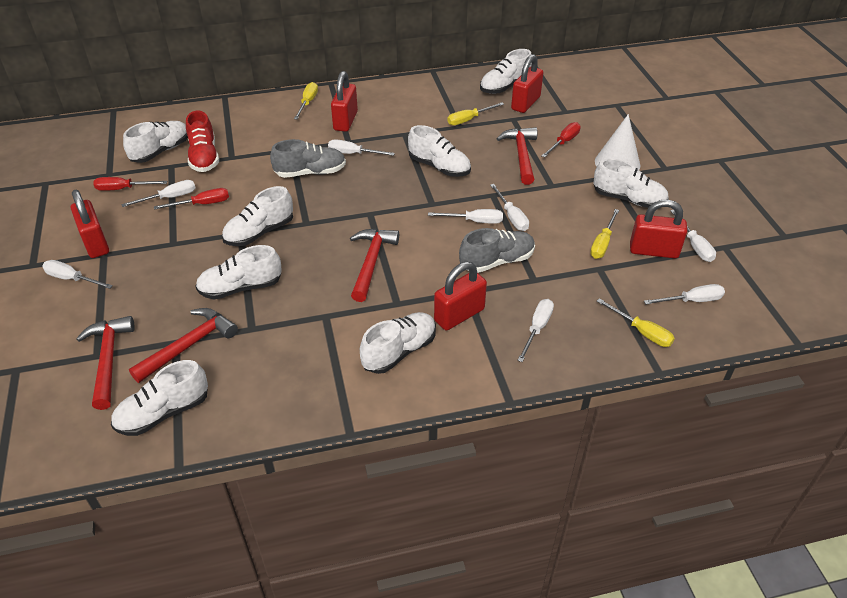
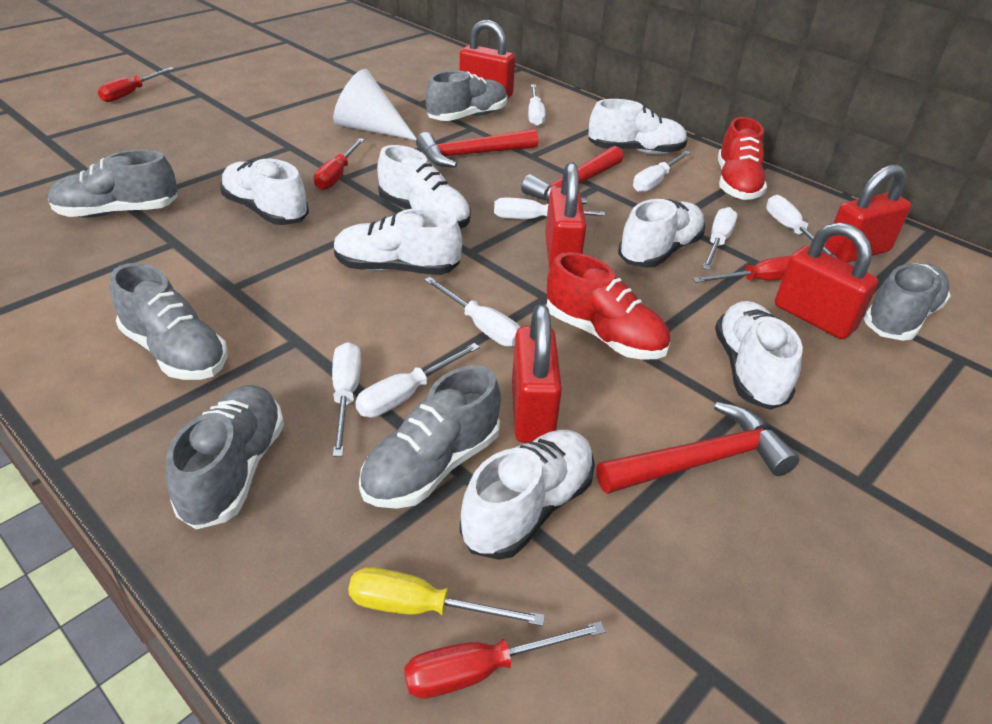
grey shoe: [270,139,346,178] [459,228,535,273] = 2 -> [48,150,178,218] [110,263,227,380] [166,385,284,529] [359,365,501,509] [426,70,507,121] [864,263,951,341] = 6
red hammer: [76,316,135,410] [129,308,238,383] [350,229,399,302] [497,127,538,185] = 4 -> [416,129,539,168] [521,146,623,205] [596,402,799,494] = 3
red screwdriver: [93,177,167,191] [154,188,229,210] [542,122,581,158] = 3 -> [98,67,174,102] [314,138,364,190] [404,621,606,699] [693,256,791,283] = 4
red shoe: [186,111,219,172] = 1 -> [546,252,670,359] [718,117,767,200] = 2
white shoe: [111,360,208,436] [123,121,188,163] [195,245,281,299] [222,186,293,246] [360,312,436,374] [408,125,471,177] [480,49,532,94] [594,159,669,208] = 8 -> [220,159,309,225] [333,208,462,275] [377,145,471,228] [460,430,595,560] [588,99,688,154] [618,199,705,268] [715,301,803,410] = 7
yellow screwdriver: [294,82,318,120] [447,102,504,125] [590,209,619,259] [597,298,675,347] = 4 -> [348,567,545,626] = 1

